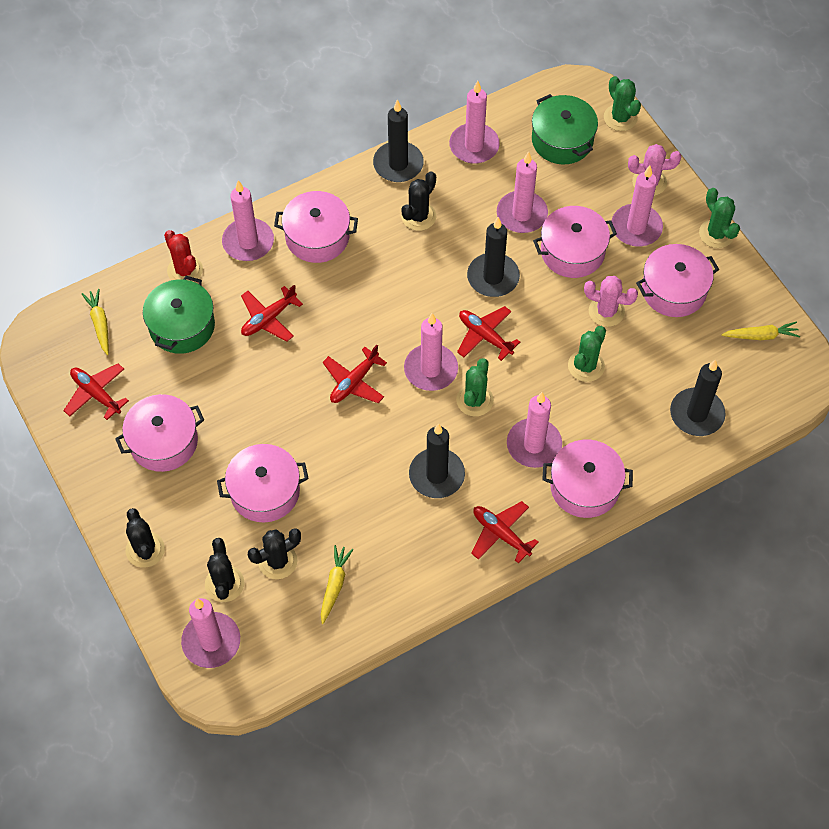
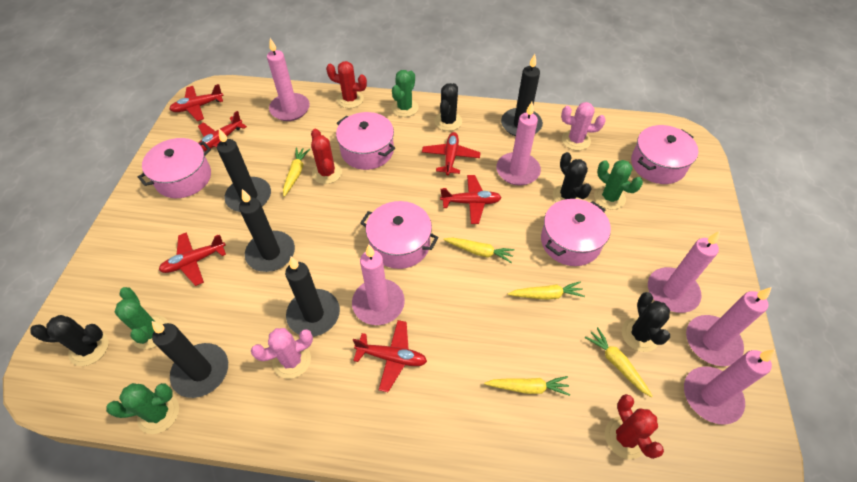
black candle: [373,99,424,182] [409,424,465,498] [467,217,520,297] [670,360,726,436] = 4 -> [152,321,228,398] [217,129,271,212] [239,189,295,272] [285,257,340,337] [501,54,543,136] = 5
green pot: [143,276,215,354] [532,94,598,164] = 2 -> none = 0
pink candle: [181,598,240,668] [222,180,274,261] [404,313,458,391] [449,81,500,164] [497,151,548,233] [507,392,562,468] [612,166,663,246] = 7 -> [267,38,310,121] [352,244,405,325] [496,102,541,186] [648,231,720,313] [684,350,775,425] [686,287,771,366] = 6
pink pot: [115,394,204,472] [217,444,309,523] [274,191,358,263] [533,206,617,278] [542,440,633,518] [636,244,719,317] = 6 -> [138,138,211,198] [336,112,395,170] [360,201,438,269] [541,199,611,266] [631,125,698,184] = 5
red cactus: [164,230,203,282] = 1 -> [311,129,342,184] [326,61,367,108] [605,394,664,459] = 3
red plane: [63,364,129,420] [241,285,303,342] [323,345,387,403] [457,306,520,361] [471,501,539,563] = 5 -> [159,232,226,286] [169,84,224,121] [198,111,247,152] [353,320,427,392] [422,132,481,175] [440,175,502,224] = 6
yellow carrot: [82,289,109,355] [321,545,354,624] [721,321,800,340] = 3 -> [283,147,310,197] [443,238,515,263] [484,376,570,396] [508,281,585,300] [585,327,653,397] = 5

